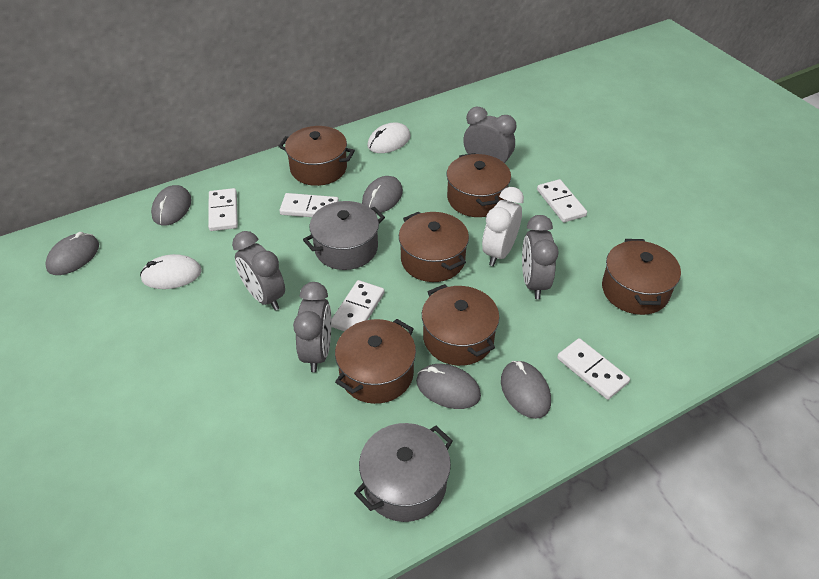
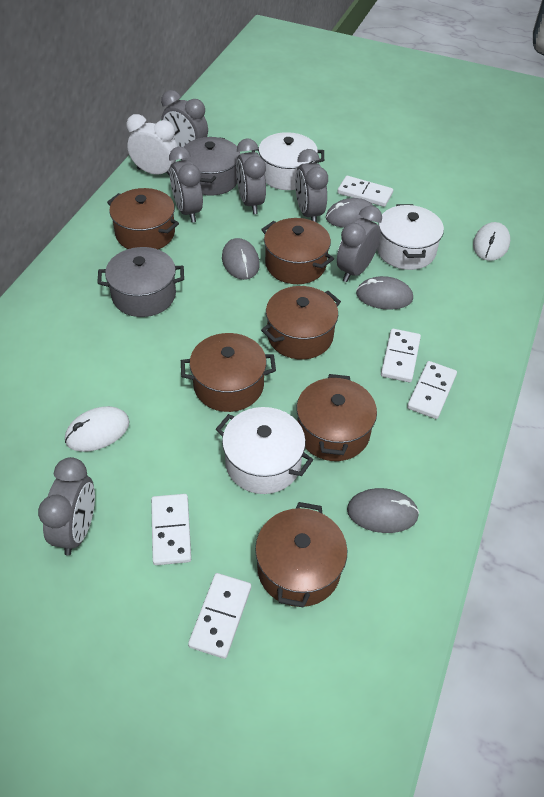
grey clock: [232,231,285,310] [293,282,331,372] [464,107,516,163] [522,215,559,299] = 4 -> [38,457,95,555] [161,90,208,147] [169,147,203,223] [236,138,266,214] [295,149,328,223] [337,206,382,282] = 6
grey mouse: [45,232,99,275] [151,185,191,226] [362,176,403,214] [416,364,481,409] [501,361,551,419] = 5 -> [222,238,260,280] [326,198,373,228] [347,488,419,533] [356,276,413,310] = 4
white pot: none = 0 -> [216,407,313,494] [252,132,324,190] [377,204,444,270] = 3

